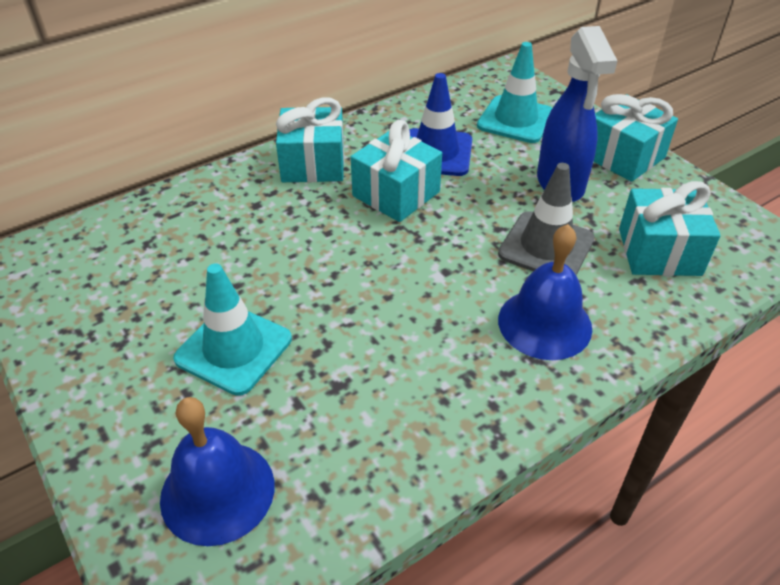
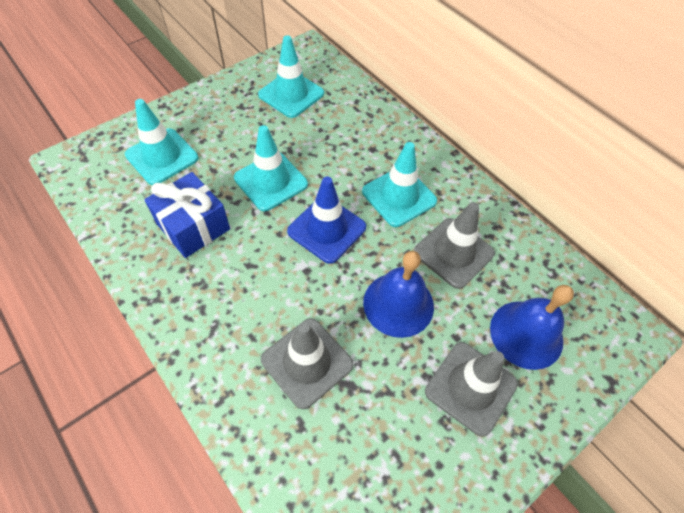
blue gift: none = 0 -> [144,172,230,258] = 1
blue spray bottle: [537,26,617,202] = 1 -> none = 0
grey traffic cone: [498,163,595,275] = 1 -> [261,318,354,409] [414,202,495,289] [425,342,518,437] = 3
turquoise gift: [276,97,345,182] [351,120,442,222] [594,94,678,182] [619,181,721,276] = 4 -> none = 0
turquoise traffic cone: [173,263,292,396] [477,42,552,143] = 2 -> [125,99,198,185] [234,125,308,211] [258,35,324,118] [362,142,437,227] = 4

